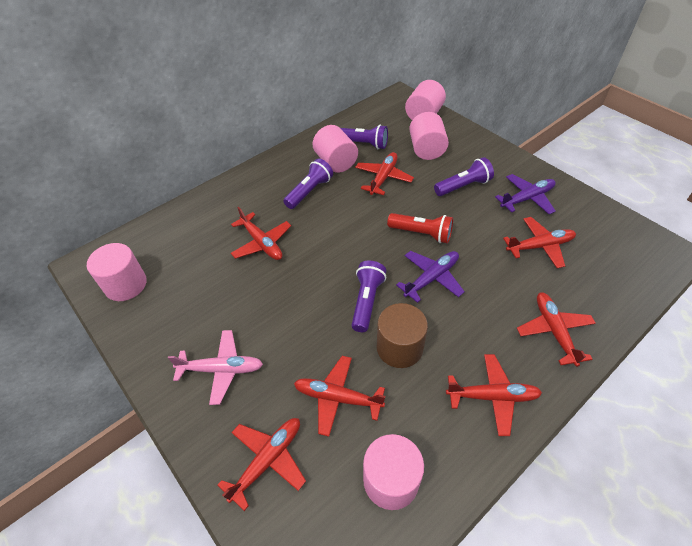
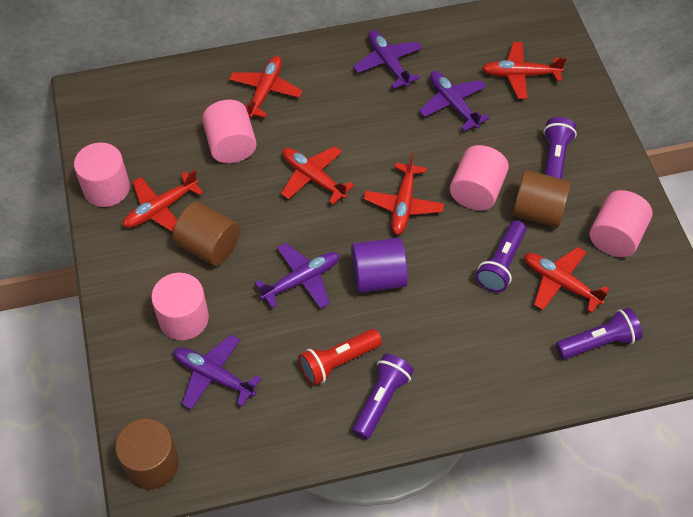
brown cylinder: [377,303,428,368] = 1 -> [115,418,179,489] [173,202,240,266] [513,170,571,228] = 3
pink plane: [168,330,263,405] = 1 -> none = 0
purple cylinder: none = 0 -> [351,237,408,293] = 1
purple plane: [396,251,465,303] [495,174,556,215] = 2 -> [174,335,262,410] [255,243,339,309] [353,30,422,89] [419,71,489,131] = 4
red plane: [217,418,306,511] [231,207,291,260] [294,356,386,437] [355,152,414,195] [446,354,542,436] [503,217,576,268] [517,292,596,367] = 7 -> [123,170,203,232] [229,56,302,118] [281,146,354,205] [364,153,444,235] [482,42,566,99] [524,247,609,313] = 6

